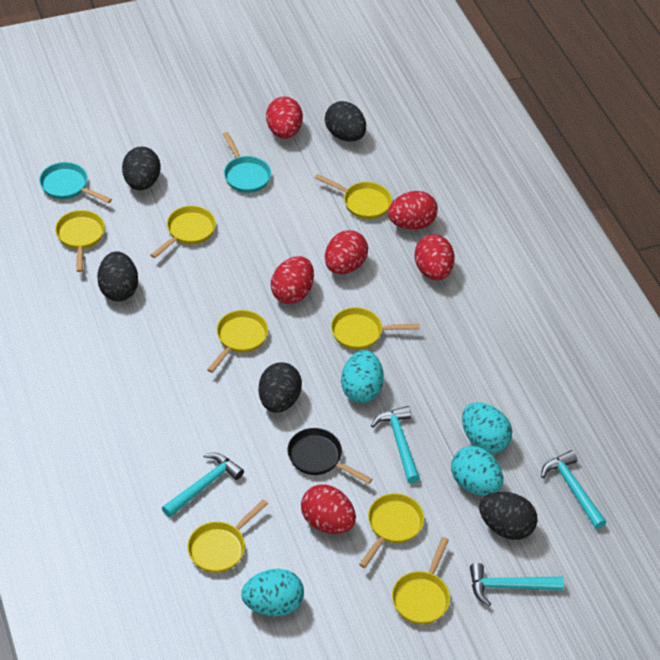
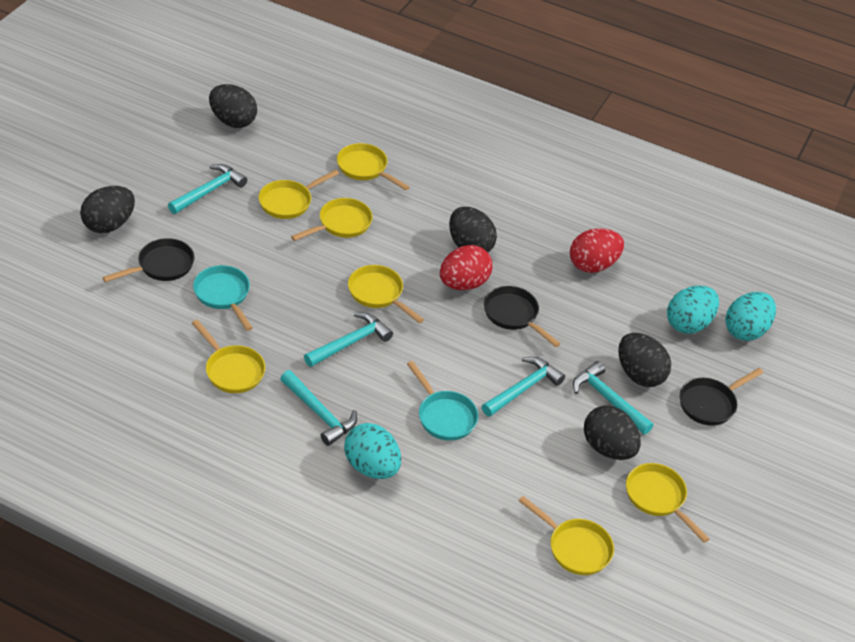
black pan: [288,428,372,484] = 1 -> [102,238,195,282] [484,286,561,347] [680,368,764,426] = 3
red egg: [266,97,303,139] [271,256,314,304] [301,485,356,534] [325,230,368,274] [388,191,438,230] [414,234,455,280] = 6 -> [440,245,493,290] [570,228,624,273] = 2
turquoise egg: [241,569,304,616] [341,350,384,403] [451,446,503,496] [462,402,512,453] = 4 -> [344,423,401,479] [667,286,719,334] [725,292,776,341] = 3
turquoise hammer: [162,453,244,518] [371,406,420,483] [470,563,564,606] [541,450,606,529] = 4 -> [168,164,247,214] [280,370,357,446] [304,312,393,367] [482,357,565,417] [573,361,653,434] = 5
yellow pan: [55,210,105,272] [150,206,216,258] [188,499,268,573] [207,310,268,373] [315,174,392,219] [331,307,420,350] [359,493,424,568] [392,537,450,624] = 8 -> [192,320,265,393] [259,169,339,219] [291,198,373,241] [337,143,410,190] [348,265,424,323] [519,496,614,575] [626,463,709,543] = 7

